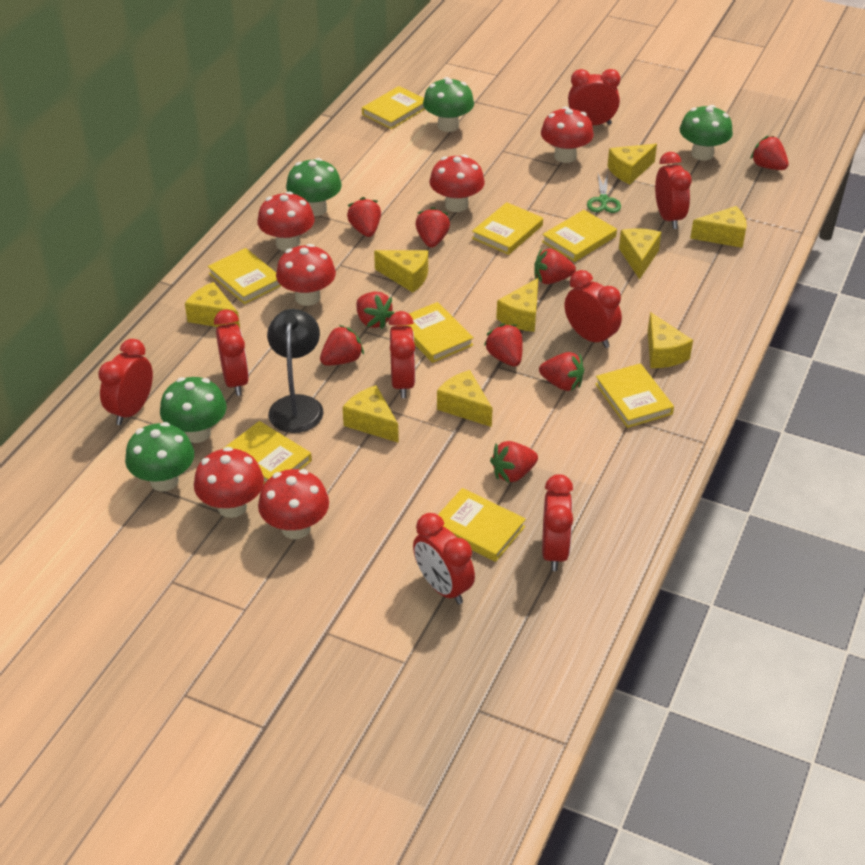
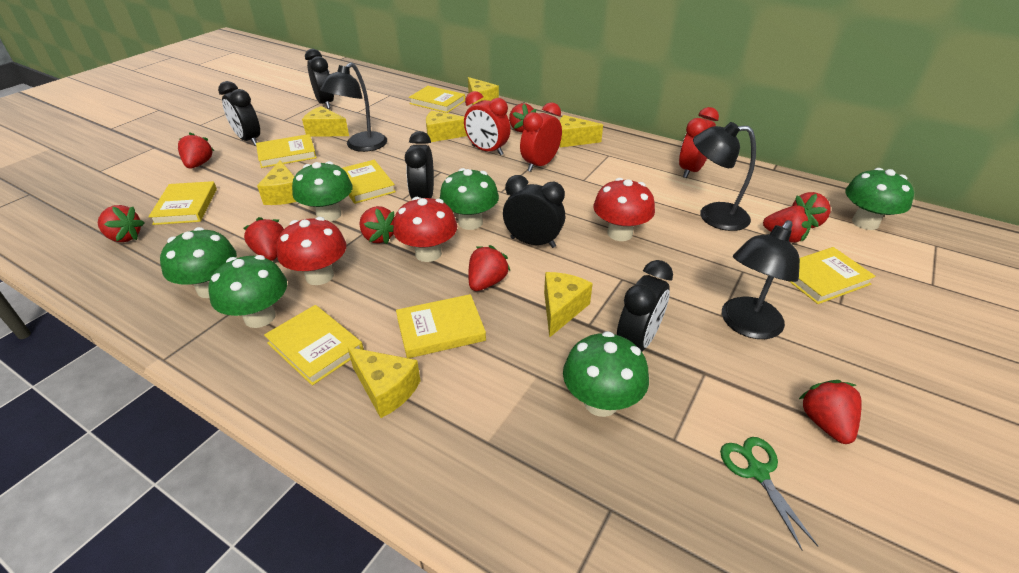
black clock: none = 0 -> [218,81,260,146] [305,49,334,109] [405,131,434,199] [503,175,565,248] [617,260,673,352] = 5
black lamp: [267,309,323,433] = 1 -> [320,63,387,152] [693,122,756,231] [722,220,800,339] = 3
green mushroom: [125,422,194,491] [160,377,227,443] [286,158,342,216] [423,77,474,132] [680,105,733,160] = 5 -> [160,227,237,298] [208,255,287,328] [292,161,353,222] [439,168,499,230] [563,331,649,417] [845,168,914,230] = 6
red clock: [98,339,153,425] [214,310,249,396] [389,311,415,398] [413,513,475,604] [542,474,573,571] [565,270,622,348] [568,69,620,125] [655,152,692,229] = 8 -> [464,91,511,156] [520,102,562,172] [679,107,719,178] = 3
red mushroom: [194,447,264,518] [257,191,315,251] [258,469,329,539] [276,244,336,306] [430,155,485,212] [541,106,594,163] = 6 -> [277,217,346,285] [393,197,457,262] [593,178,655,241] = 3
yellow book: [208,248,281,304] [223,421,312,484] [362,86,425,129] [397,302,474,363] [438,488,526,562] [472,202,543,255] [542,210,617,262] [595,363,674,428] = 8 -> [148,181,217,225] [256,134,317,168] [264,305,364,386] [342,160,396,204] [396,294,486,358] [409,86,465,113] [789,247,876,304] = 7
yellow cheese: [185,282,240,328] [343,385,399,443] [374,250,428,292] [437,370,492,427] [496,278,538,332] [607,144,657,184] [619,228,661,280] [648,312,693,368] [690,206,747,248] = 9 -> [257,160,297,205] [302,106,349,137] [347,347,421,418] [426,111,467,142] [468,77,499,105] [544,272,593,338] [559,115,603,147] = 7

